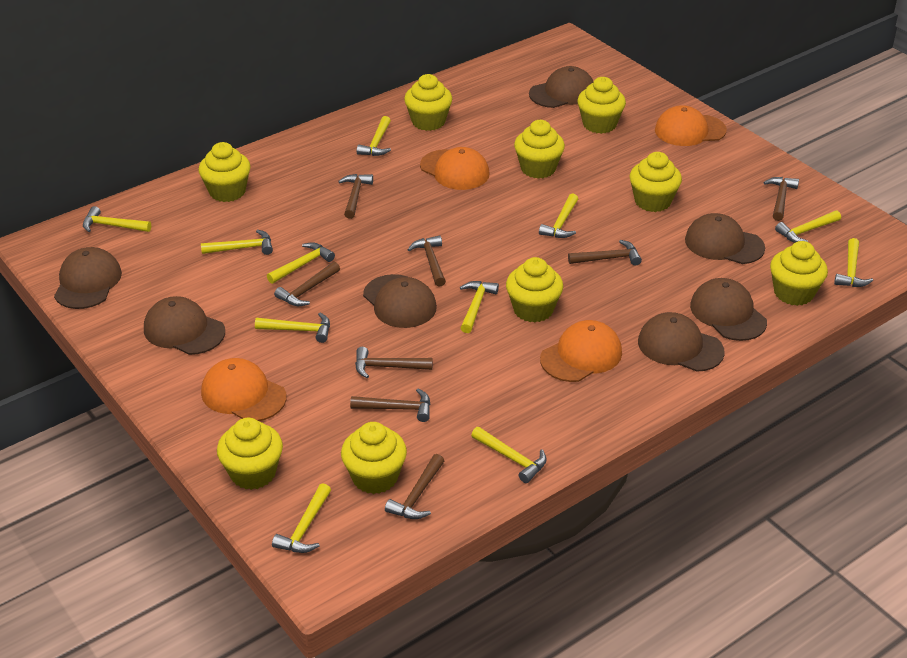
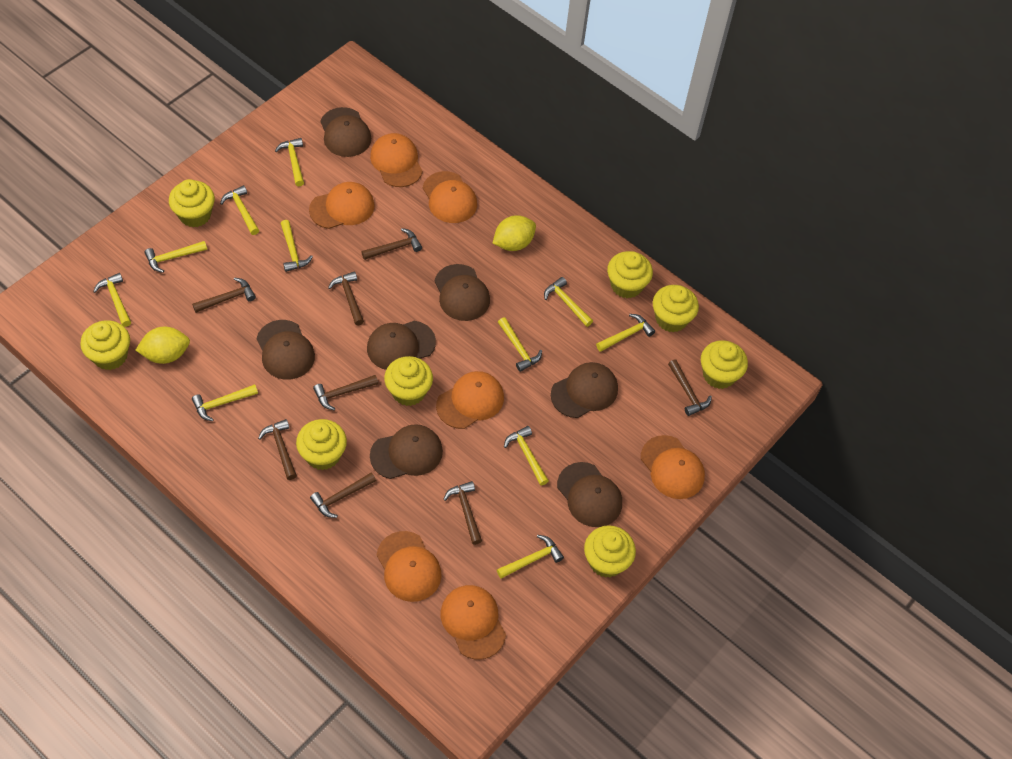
orange cap: [201,358,286,421] [420,147,489,190] [540,320,622,382] [655,105,727,146] = 4 -> [309,182,375,229] [370,133,423,187] [377,531,442,602] [423,171,477,223] [436,371,504,429] [441,585,506,660] [641,435,705,499] = 7
yellow cupcake: [199,142,251,202] [217,418,283,490] [341,422,407,494] [404,74,452,131] [506,257,563,323] [514,120,565,179] [577,77,626,134] [629,152,682,212] [770,241,828,306] = 9 -> [80,320,130,370] [169,179,215,227] [296,419,347,470] [384,356,433,406] [584,525,636,578] [607,251,653,298] [653,285,699,332] [701,340,748,389] = 8
yellow lemon: none = 0 -> [136,327,190,364] [493,215,536,251] = 2

